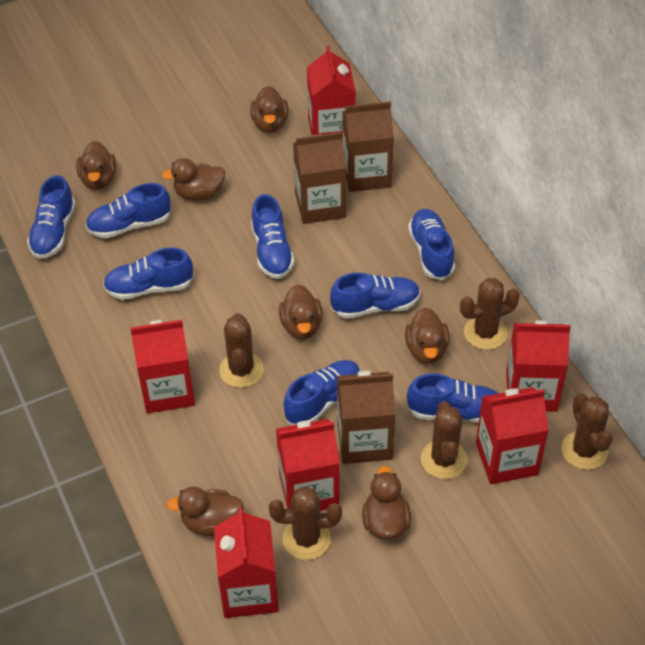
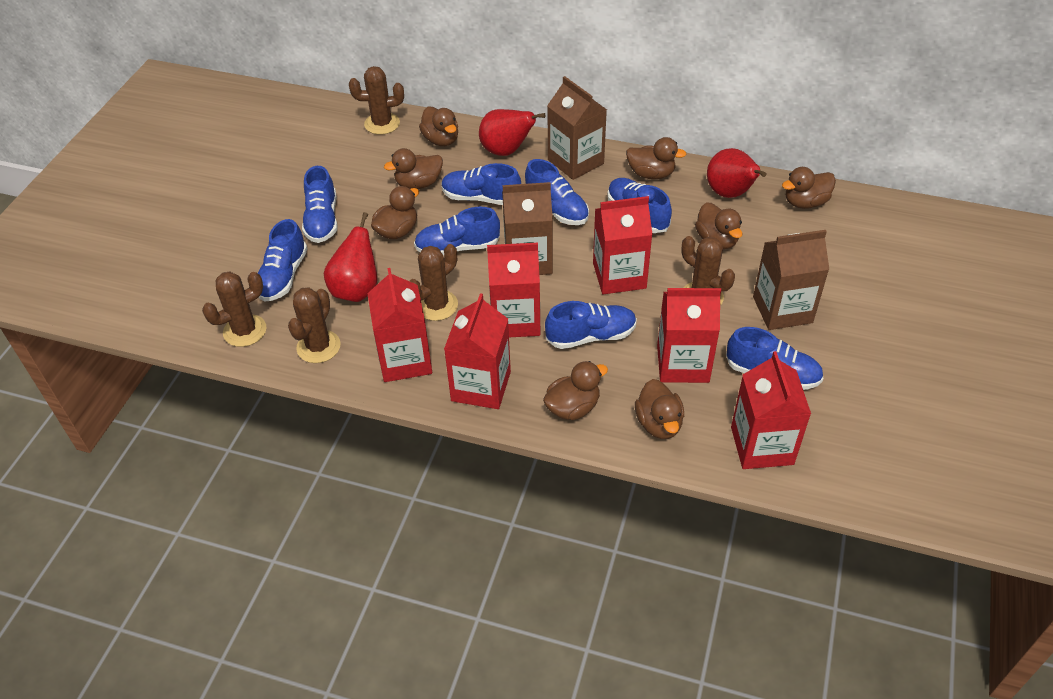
brown duck: [76,141,116,190] [162,158,225,201] [166,486,244,536] [250,86,289,133] [279,284,323,339] [362,466,411,539] [405,307,449,364] = 7 -> [371,186,419,239] [384,148,443,189] [419,107,458,146] [543,361,608,420] [626,137,687,179] [635,379,684,439] [695,202,743,249] [782,167,836,209] = 8
red pear: none = 0 -> [324,212,377,302] [479,109,546,156] [707,148,767,198] = 3

